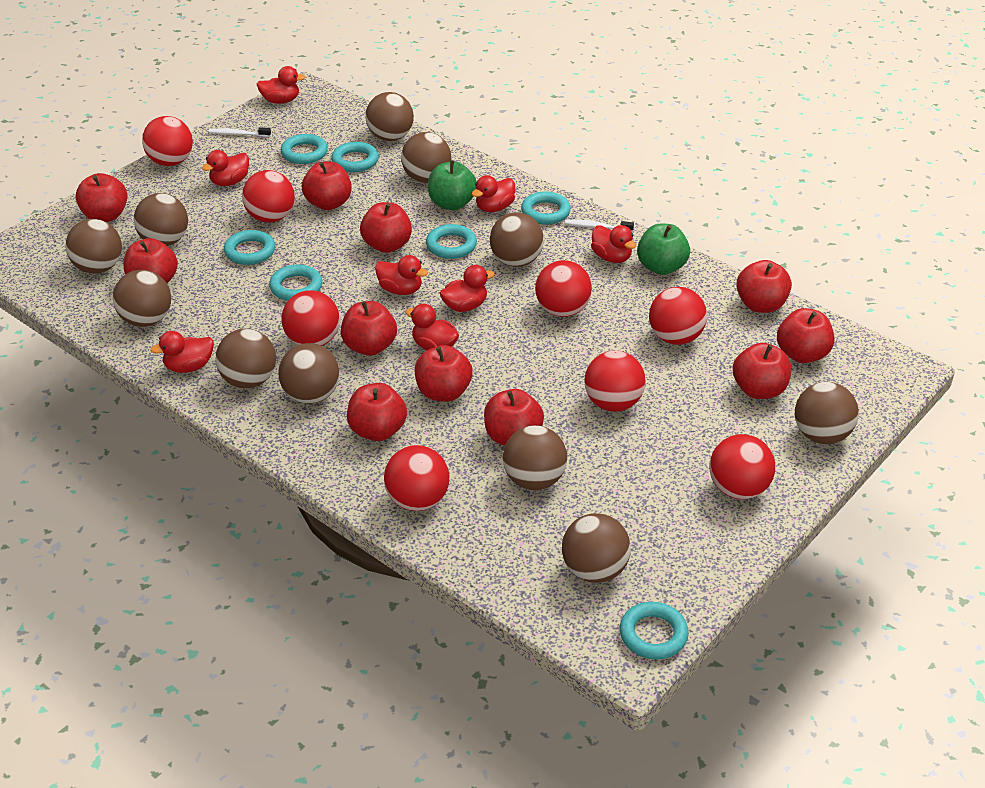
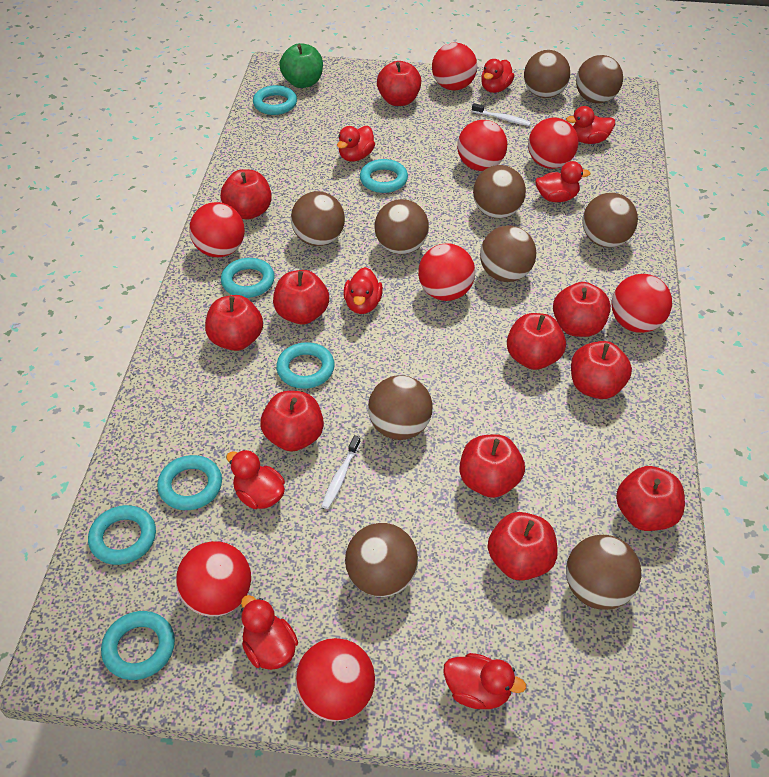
brown ball: [66,219,122,273] [113,270,171,327] [134,193,188,246] [215,329,276,388] [278,343,339,404] [365,92,414,141] [401,132,451,183] [490,212,544,267] [503,425,567,490] [562,513,631,583] [795,382,859,444] = 11 -> [291,191,345,246] [345,523,418,597] [368,375,432,440] [375,199,429,254] [473,165,526,218] [480,226,536,282] [524,50,570,98] [566,535,641,610] [576,55,623,103] [583,193,638,247] = 10
green apple: [428,160,477,210] [637,224,690,275] = 2 -> [279,43,323,88] = 1

